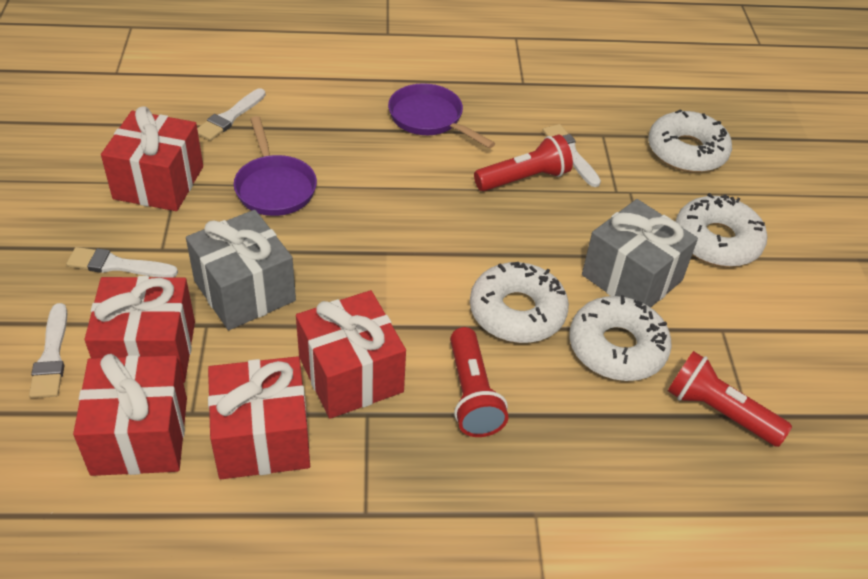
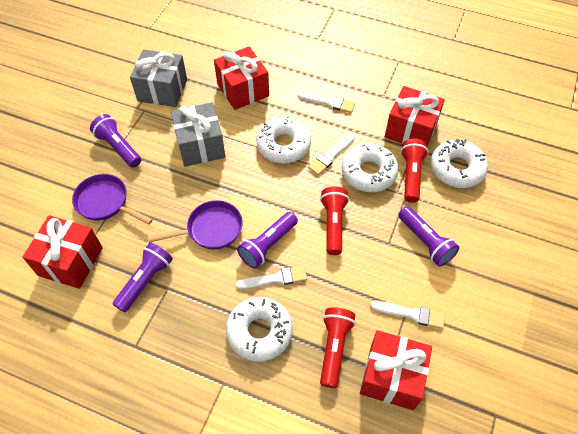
purple flashlight: none = 0 -> [90,114,141,168] [113,243,173,313] [237,212,298,268] [398,206,459,266] = 4
red gift: [73,354,187,476] [85,276,195,383] [101,106,203,211] [208,356,310,479] [296,290,406,419] = 5 -> [23,215,103,289] [214,47,269,110] [360,330,432,410] [385,86,445,144] = 4

